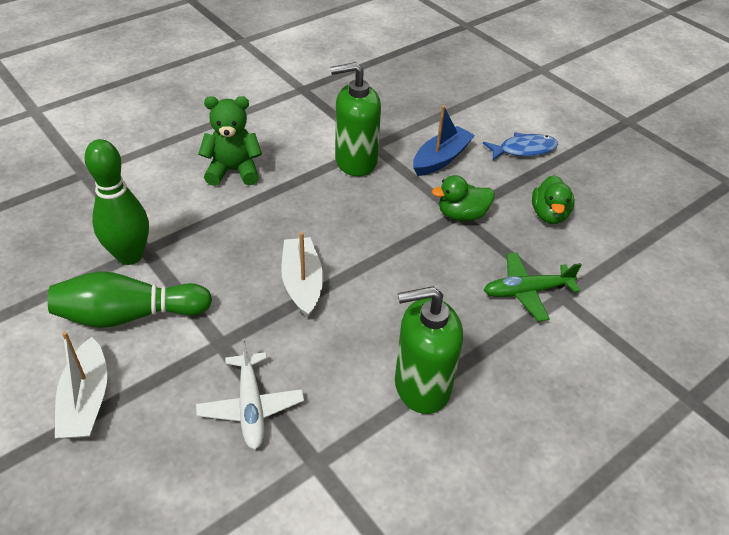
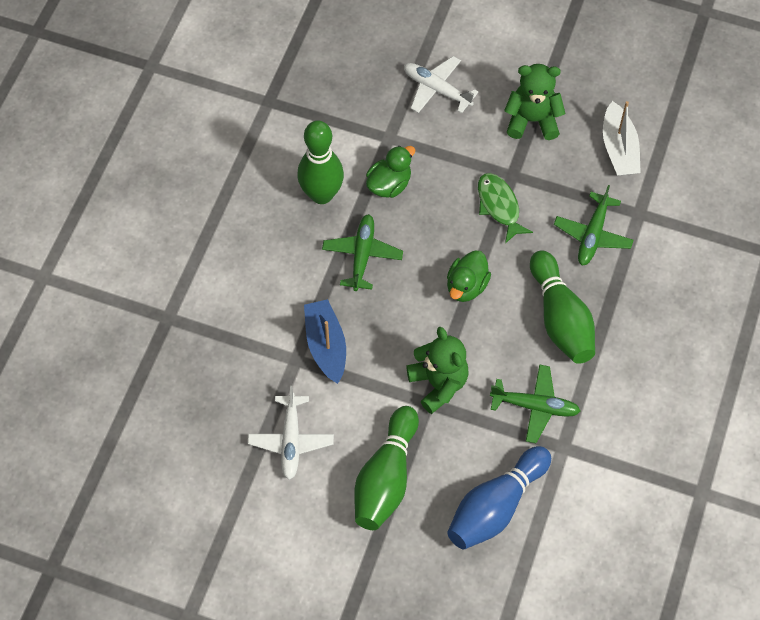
blue bowling pin: none = 0 -> [447,446,551,550] = 1
blue fish: [483,132,558,160] = 1 -> none = 0
green bowling pin: [48,271,212,328] [85,139,149,265] = 2 -> [297,121,344,204] [354,406,419,530] [530,250,595,364] = 3
green fish: none = 0 -> [478,173,533,243] = 1
green plane: [484,253,582,322] = 1 -> [322,214,403,291] [490,364,580,443] [554,185,634,265] = 3
green soap dispenser: [330,62,381,176] [395,286,463,414] = 2 -> none = 0
green teddy bear: [198,96,262,186] = 1 -> [406,327,469,414] [504,64,566,140] = 2
white boat: [55,331,107,438] [281,232,323,318] = 2 -> [603,101,641,176] = 1
white plane: [196,339,304,449] = 1 -> [248,386,334,480] [404,56,478,113] = 2

